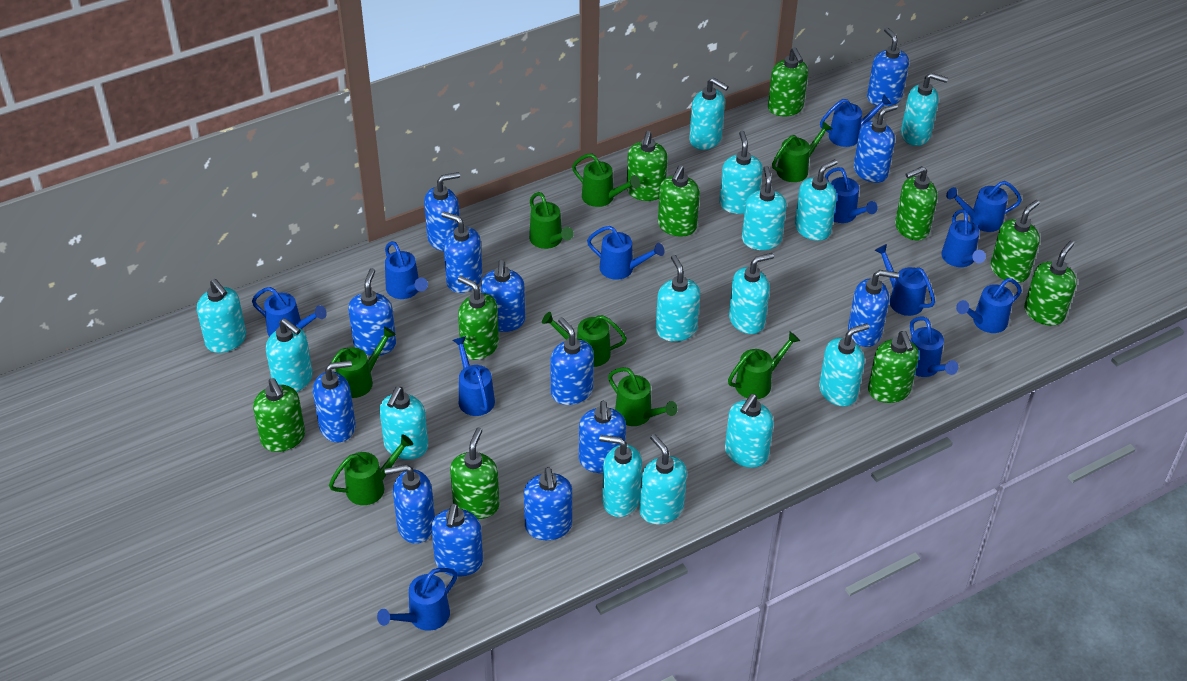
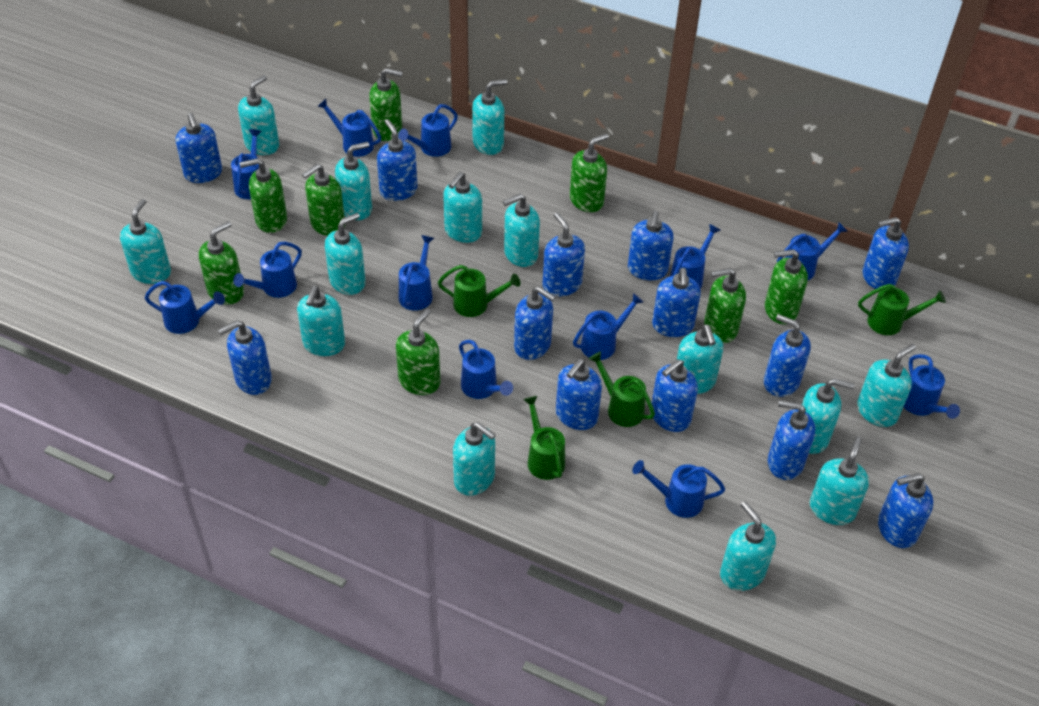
green soap dispenser: [253,378,305,452] [450,428,499,519] [458,276,499,360] [627,131,668,201] [658,165,700,237] [768,47,808,117] [868,331,919,403] [895,166,938,240] [990,200,1040,283] [1024,241,1077,326] = 10 -> [199,221,244,304] [240,158,287,233] [302,164,345,236] [369,68,403,141] [396,309,440,395] [570,133,609,212] [704,268,746,343] [765,249,808,324] = 8
green watering can: [329,434,413,505] [331,327,396,398] [529,192,574,249] [542,312,627,367] [572,153,640,207] [608,367,677,426] [728,332,800,399] [772,121,832,182] = 8 -> [438,265,521,317] [523,396,565,480] [589,352,655,427] [858,284,946,335] = 4

